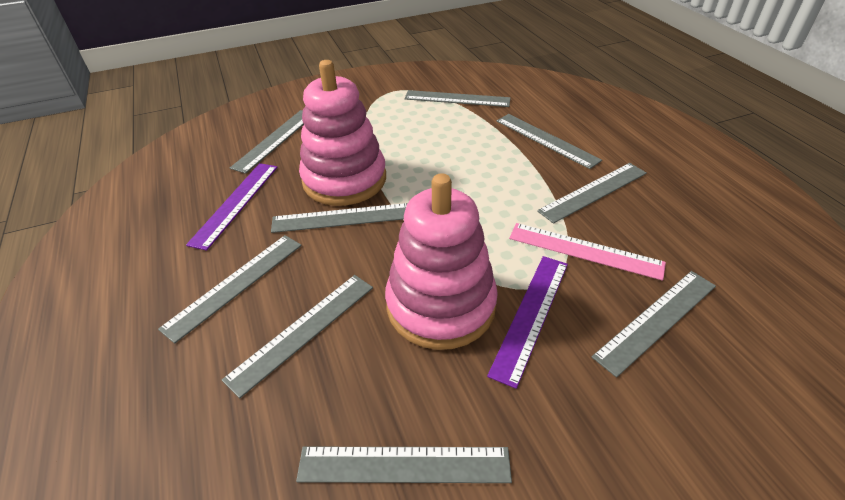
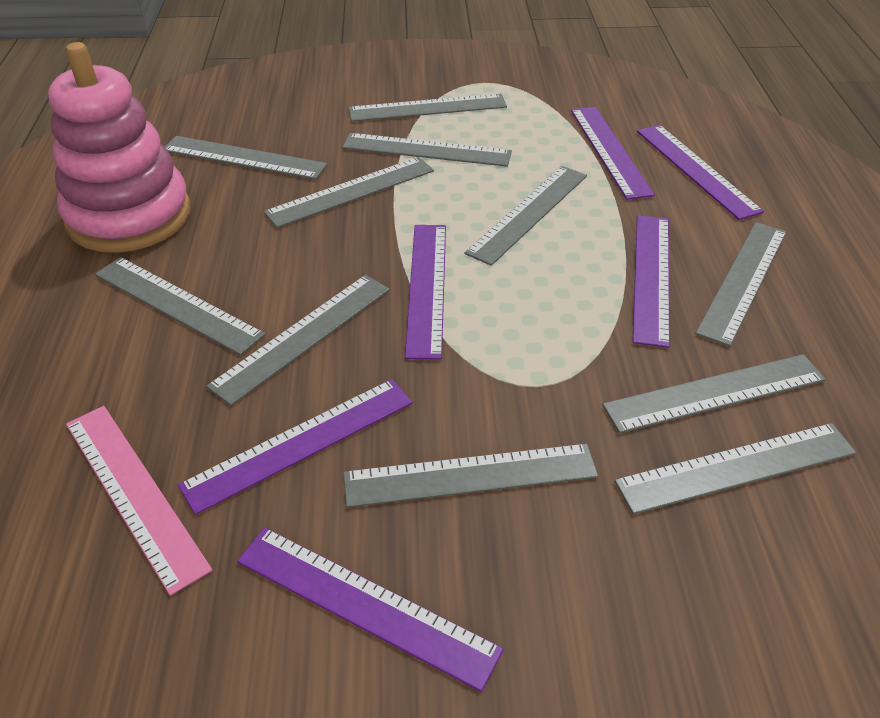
grey ruler: [158,235,302,344] [222,275,373,398] [230,110,304,174] [271,203,408,233] [296,447,512,483] [405,90,511,107] [496,114,602,169] [537,163,647,224] [592,271,716,377] = 9 -> [95,257,265,355] [165,136,327,180] [206,275,390,406] [264,157,434,228] [342,133,512,167] [343,444,598,507] [349,94,507,122] [464,166,587,266] [602,354,826,433] [614,423,856,514] [695,222,787,347] = 11
pink stacking toy: [299,60,386,206] [385,173,498,350] = 2 -> [48,42,191,253] = 1
purple ruler: [186,163,278,251] [487,256,568,389] = 2 -> [178,379,413,515] [237,527,504,692] [405,225,446,360] [571,107,655,200] [632,215,670,348] [637,125,764,220] = 6

